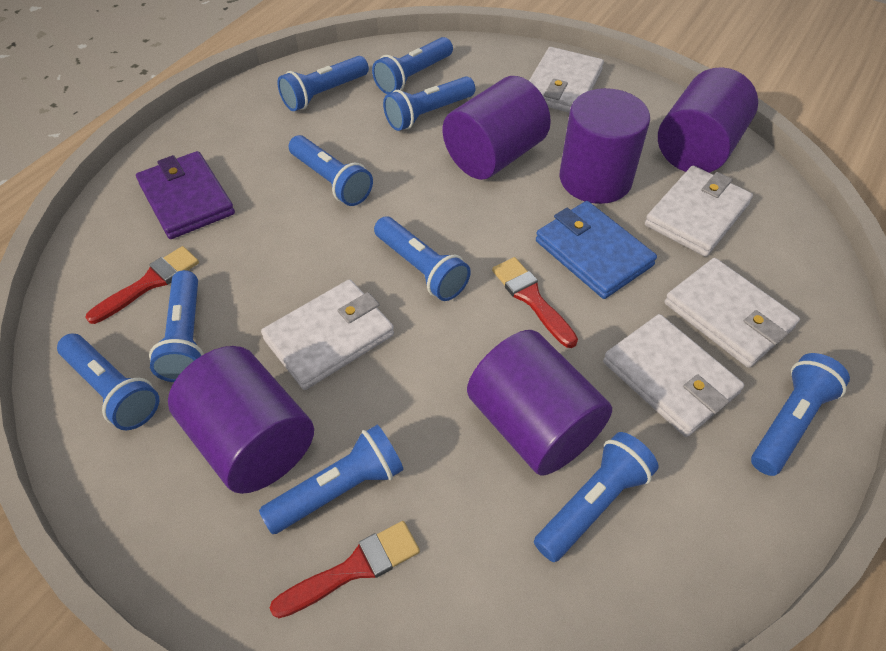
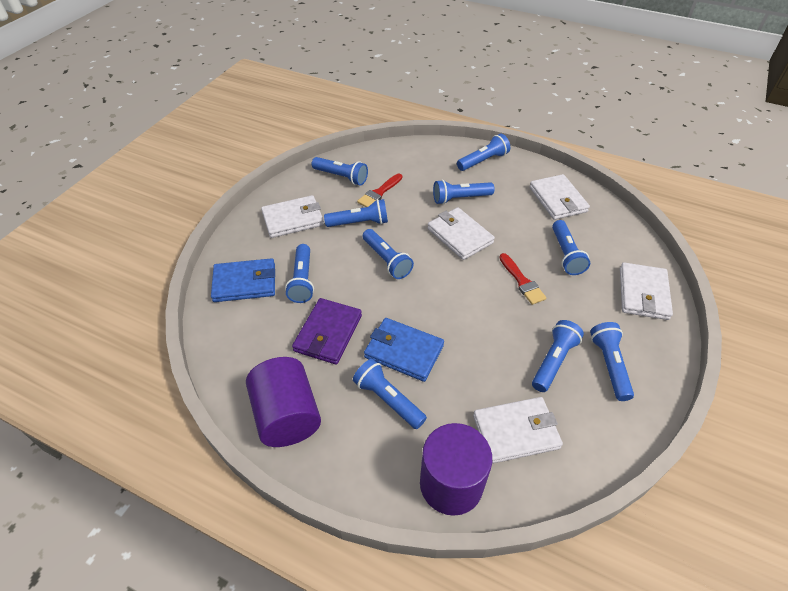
blue wallet: [536,201,657,299] = 1 -> [211,258,275,302] [364,318,444,382] = 2
purple cylinder: [168,346,314,494] [442,76,551,180] [467,330,612,475] [559,88,650,204] [658,67,758,173] = 5 -> [246,357,321,447] [420,423,492,516] = 2
red brush: [85,246,199,324] [270,521,420,618] [492,257,578,348] = 3 -> [357,173,402,207] [499,253,547,305] = 2

